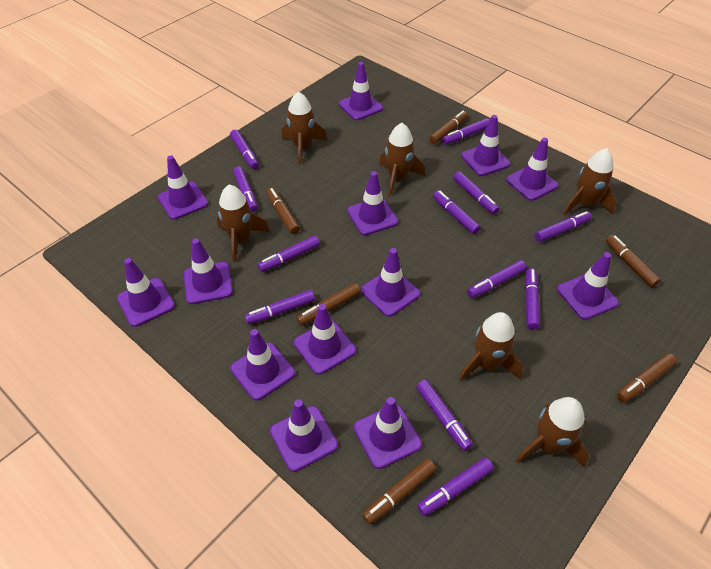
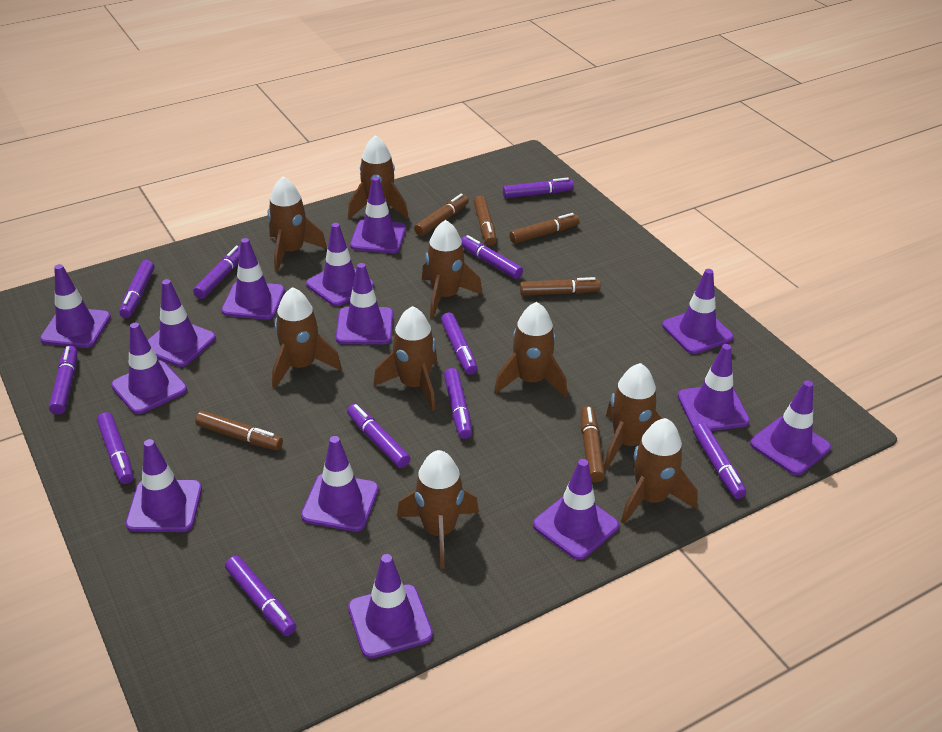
brown rocket: [217,184,270,263] [282,92,327,165] [379,123,425,197] [459,312,523,382] [516,397,589,468] [563,148,617,216] = 6 -> [268,176,327,272] [272,287,342,389] [348,135,408,219] [373,306,438,411] [397,450,479,569] [422,220,483,319] [494,302,567,397] [604,363,662,469] [621,418,698,524] = 9
purple marker: [230,130,259,169] [233,166,258,212] [245,290,315,325] [257,235,320,272] [416,380,473,451] [417,457,494,516] [433,190,481,234] [442,118,490,145] [453,172,499,214] [467,260,527,298] [525,268,540,330] [535,211,591,242] = 12 -> [49,346,78,415] [97,412,134,484] [119,260,154,318] [193,246,240,299] [225,556,297,636] [347,404,411,468] [441,313,478,375] [444,368,472,439] [461,235,523,279] [503,178,574,198] [693,423,746,499] = 11
purple traffic cone: [117,258,175,327] [158,155,208,219] [184,239,233,304] [231,329,295,401] [270,399,338,472] [294,304,356,375] [339,62,383,120] [347,171,398,235] [354,397,422,469] [361,248,420,317] [461,115,510,176] [506,138,558,201] [557,252,619,320] = 13 -> [40,264,111,348] [111,323,187,414] [126,439,202,532] [148,279,216,367] [221,238,285,320] [301,436,379,532] [306,223,374,306] [336,263,393,344] [348,554,433,658] [350,177,406,253] [533,459,619,560] [662,269,734,354] [678,344,750,431] [750,380,831,475] = 14

